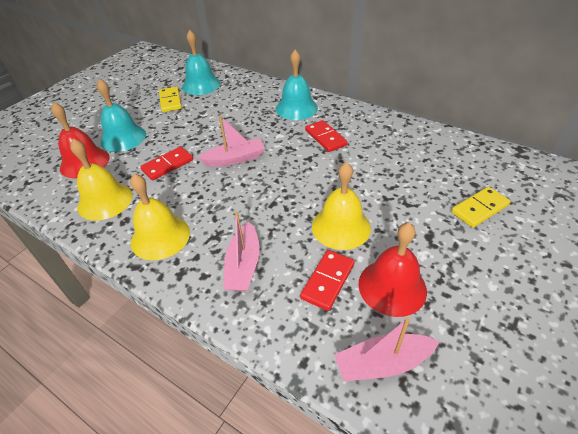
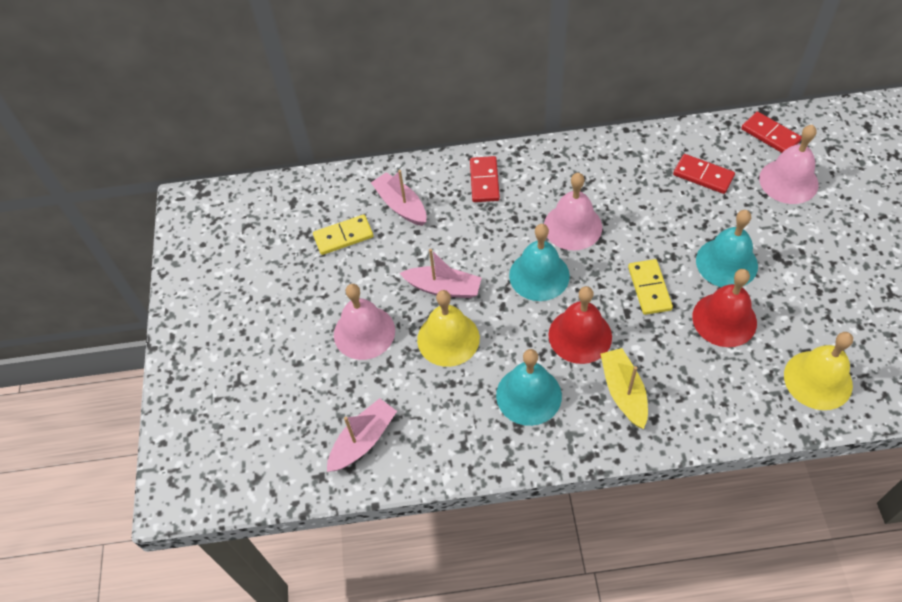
pink bell: none = 0 -> [334,284,395,360] [544,173,602,251] [759,125,819,204] = 3
yellow bell: [70,139,133,221] [130,173,190,260] [312,162,371,250] = 3 -> [417,290,480,367] [784,332,853,410] = 2
yellow boat: none = 0 -> [600,348,648,429] = 1

